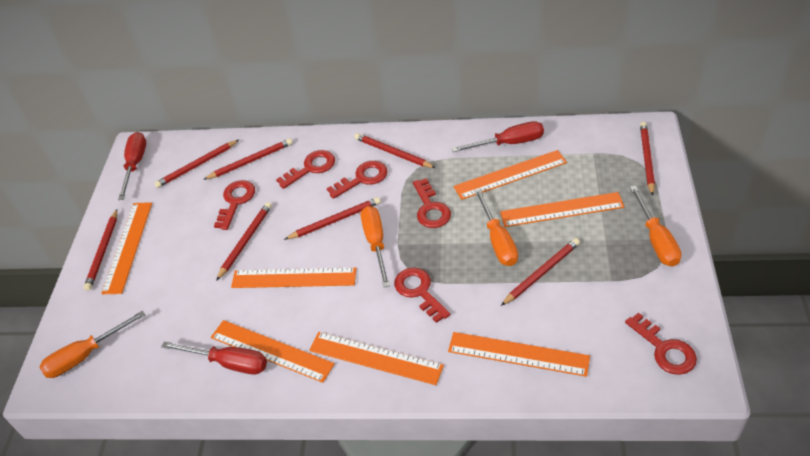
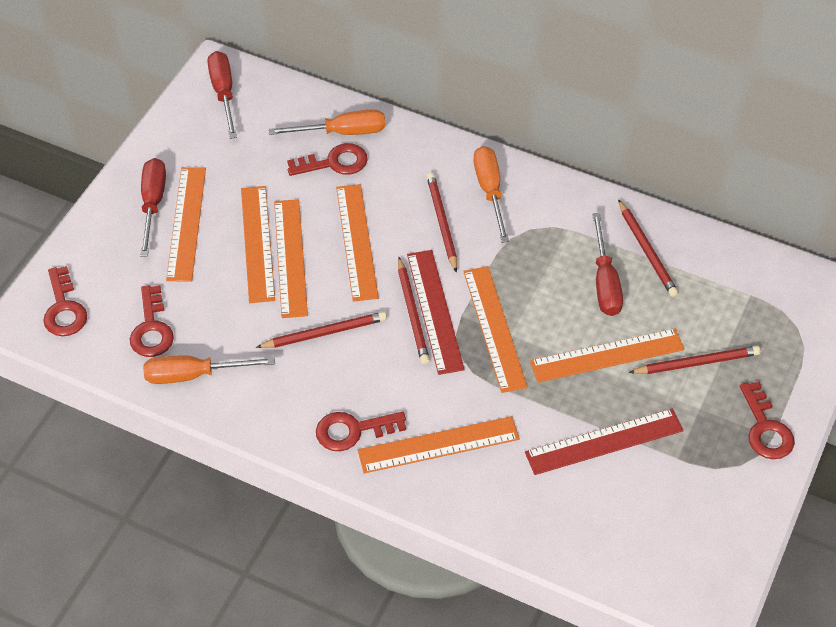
orange screwdriver: [39,310,145,378] [361,206,390,287] [474,188,518,266] [630,186,681,267] = 4 -> [143,356,275,384] [268,109,385,135] [474,146,509,243] = 3
red key: [214,180,255,230] [276,150,335,189] [327,161,388,199] [394,268,450,323] [413,178,451,228] [625,313,697,375] = 6 -> [43,266,87,336] [130,285,174,357] [287,143,368,176] [316,412,406,451] [740,381,795,459] = 5
red pencil: [84,209,117,291] [154,140,239,188] [203,138,293,180] [216,202,272,281] [284,197,381,240] [354,133,436,168] [501,238,580,306] [640,122,655,196] = 8 -> [256,312,387,348] [398,257,430,364] [427,173,457,273] [618,199,678,297] [629,346,761,374] = 5
red ruler: none = 0 -> [407,250,465,375] [525,409,684,475] = 2

